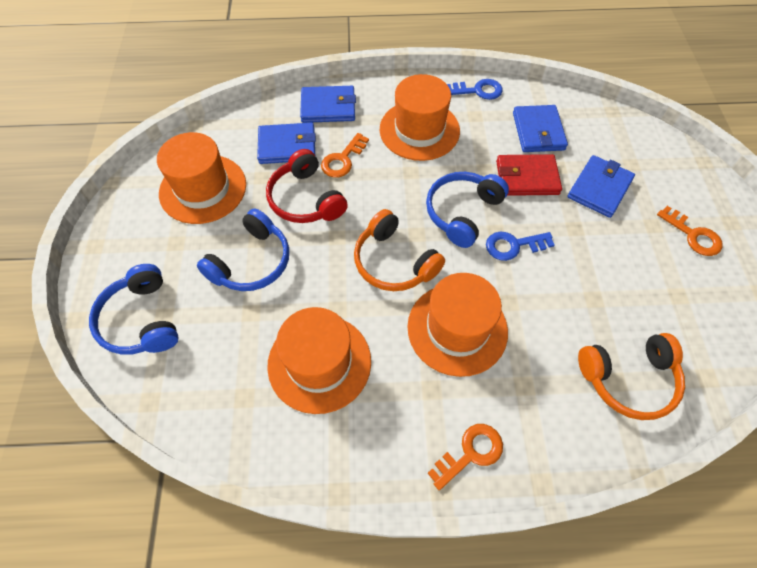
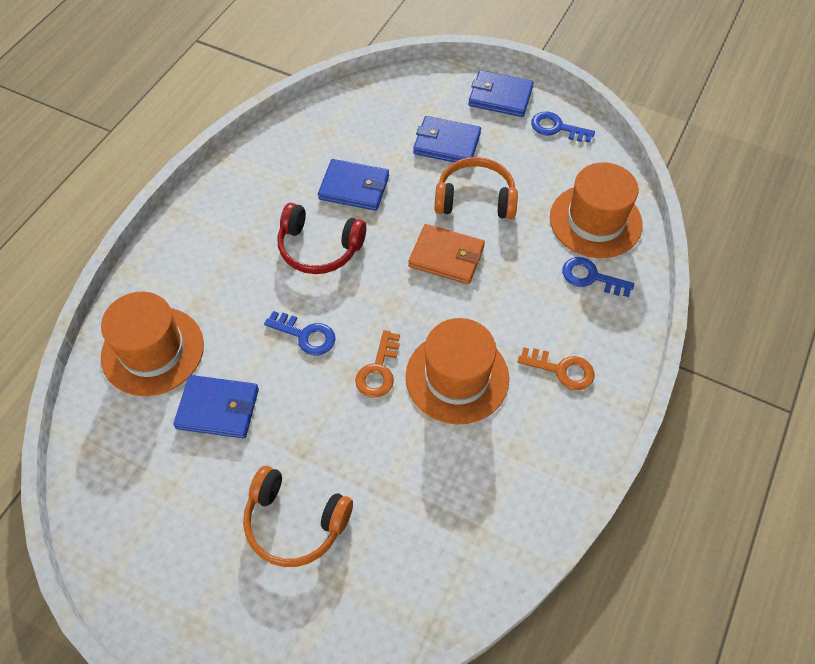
blue headphones: [89,264,179,355] [197,209,289,291] [426,172,509,248] = 3 -> none = 0
blue key: [447,79,503,100] [486,232,554,261] = 2 -> [264,311,336,355] [531,112,595,143] [562,257,634,297] = 3
orange hat: [157,132,246,224] [267,307,371,414] [380,74,460,161] [407,273,508,377] = 4 -> [101,292,204,396] [406,318,509,425] [550,162,643,258] = 3
orange key: [321,133,369,177] [428,424,503,491] [657,206,723,256] = 3 -> [355,330,400,398] [518,347,594,390] = 2
orange wallet: none = 0 -> [408,224,485,284] = 1
red wallet: [496,154,562,196] = 1 -> none = 0

